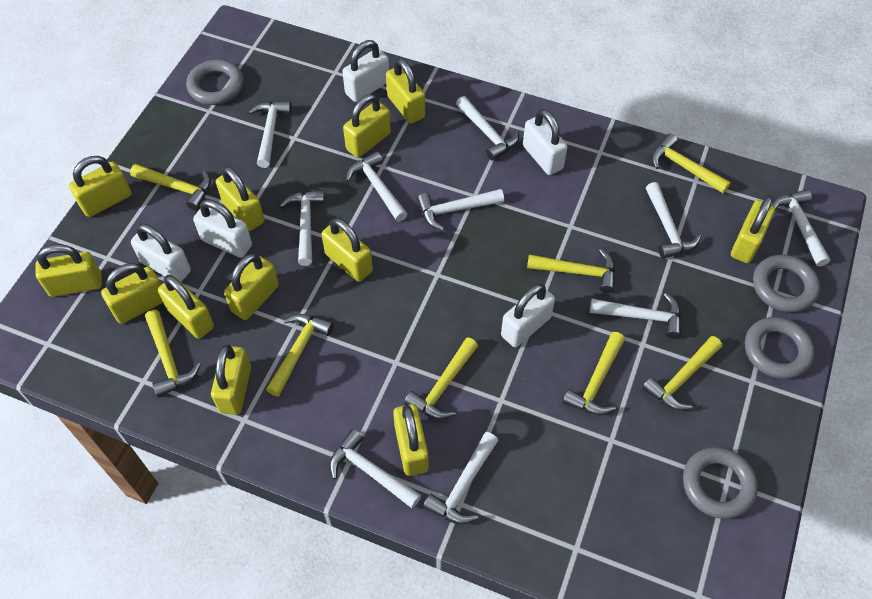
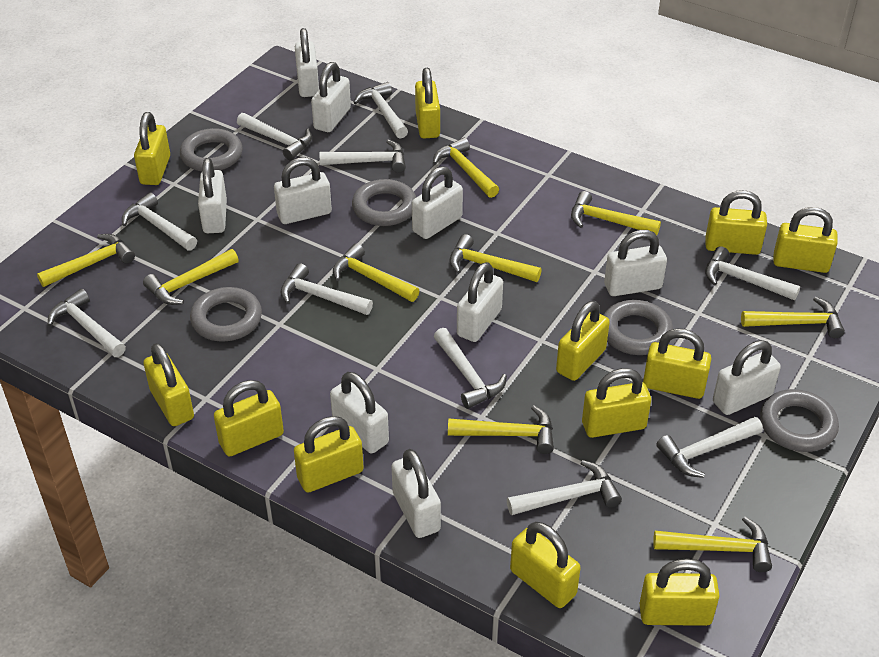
grey ring: [186,60,244,105] [683,447,758,519] [745,317,815,379] [753,255,820,313] = 4 -> [180,128,242,171] [190,287,262,342] [352,179,416,226] [604,300,673,355] [760,389,839,452] = 5
white padlock: [131,224,191,282] [193,199,252,258] [342,40,389,102] [501,284,555,347] [523,109,567,175] = 5 -> [198,158,227,233] [274,157,332,224] [295,28,319,97] [311,62,351,132] [330,372,389,453] [392,449,441,538] [412,166,463,239] [457,262,503,342] [604,230,667,296] [713,340,781,415] = 10
yellow hammer: [130,164,211,210] [145,310,201,397] [266,314,334,397] [404,337,478,420] [527,249,615,293] [562,332,625,415] [642,336,722,411] [652,133,731,193] = 8 -> [37,234,135,287] [143,249,239,305] [333,243,419,302] [433,138,499,198] [448,405,554,454] [450,234,542,282] [571,191,661,235] [653,517,772,572] [741,297,845,338] = 9

